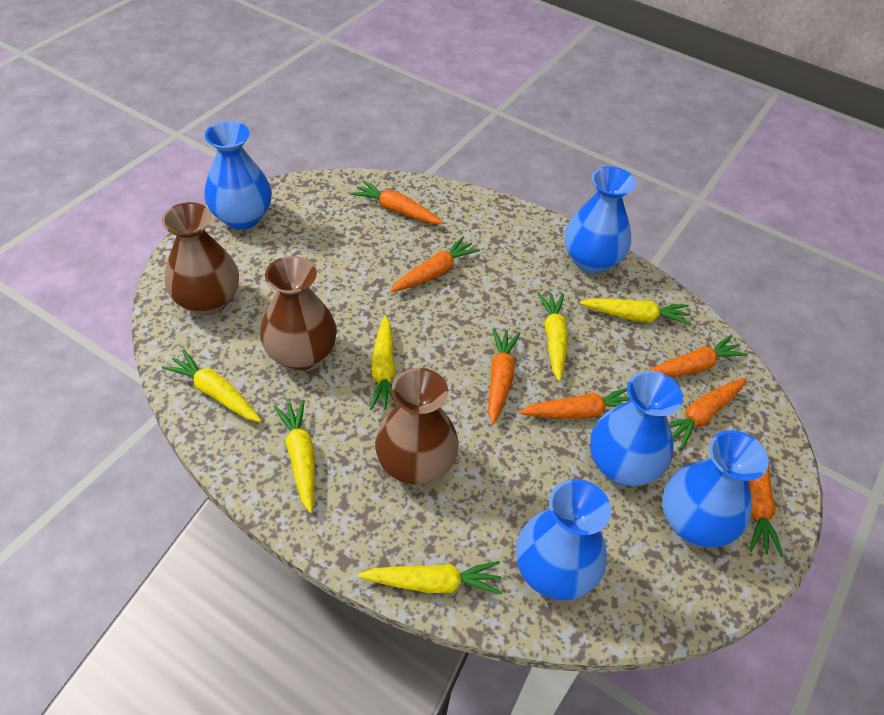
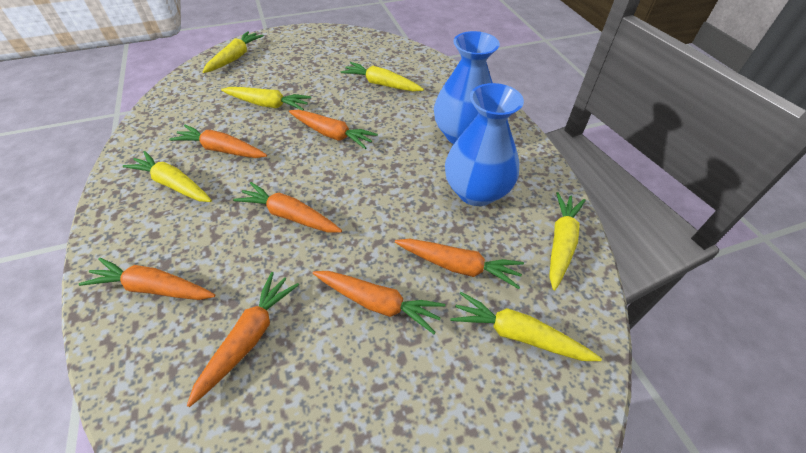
blue vase: [204,121,272,230] [516,479,611,600] [565,166,636,273] [590,371,683,486] [662,430,769,548] = 5 -> [434,31,500,144] [445,83,524,206] = 2
brown vase: [162,202,239,316] [260,256,337,370] [375,368,459,485] = 3 -> none = 0

